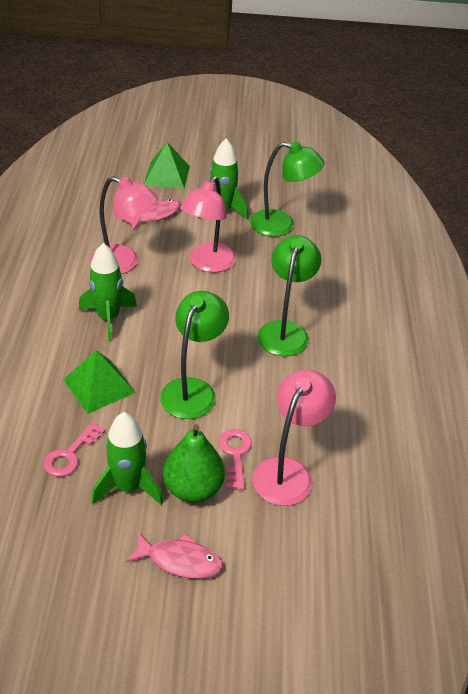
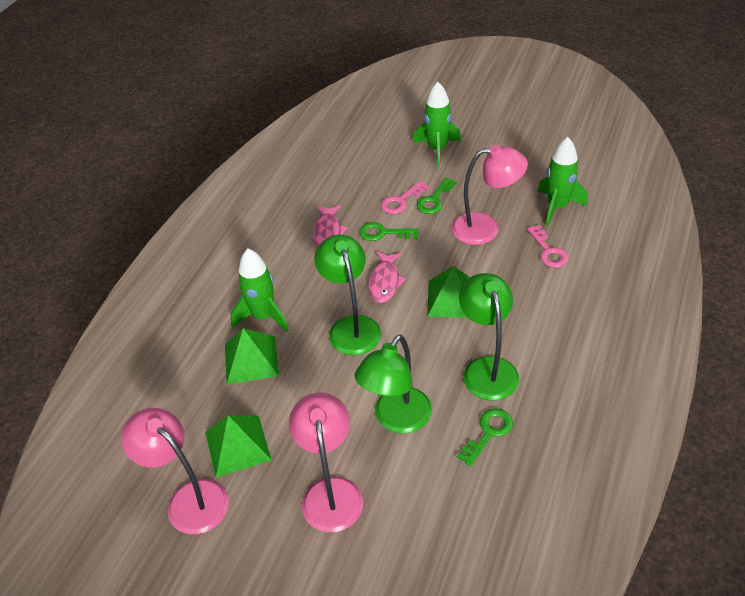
green key: none = 0 -> [359,222,419,241] [416,177,457,214] [457,409,513,466] = 3
green pear: [163,424,225,503] = 1 -> none = 0
green pyramid: [63,350,136,414] [144,142,190,189] = 2 -> [205,415,271,477] [225,328,279,384] [427,266,470,318] = 3

